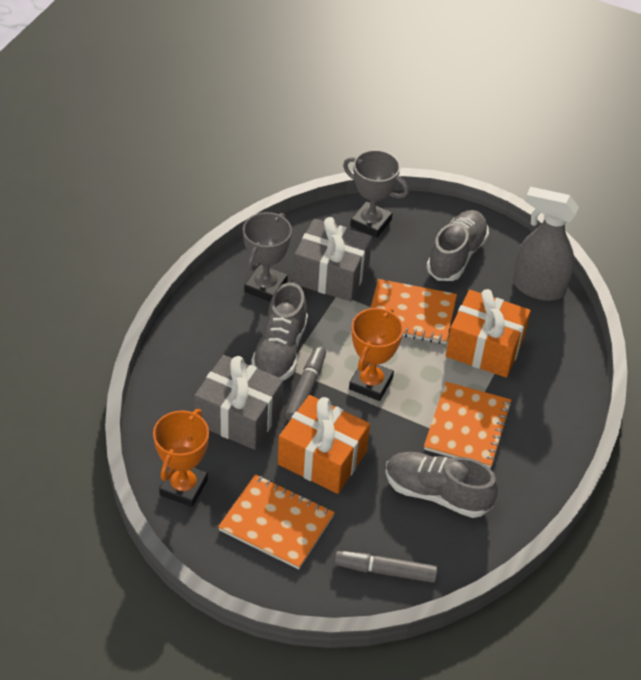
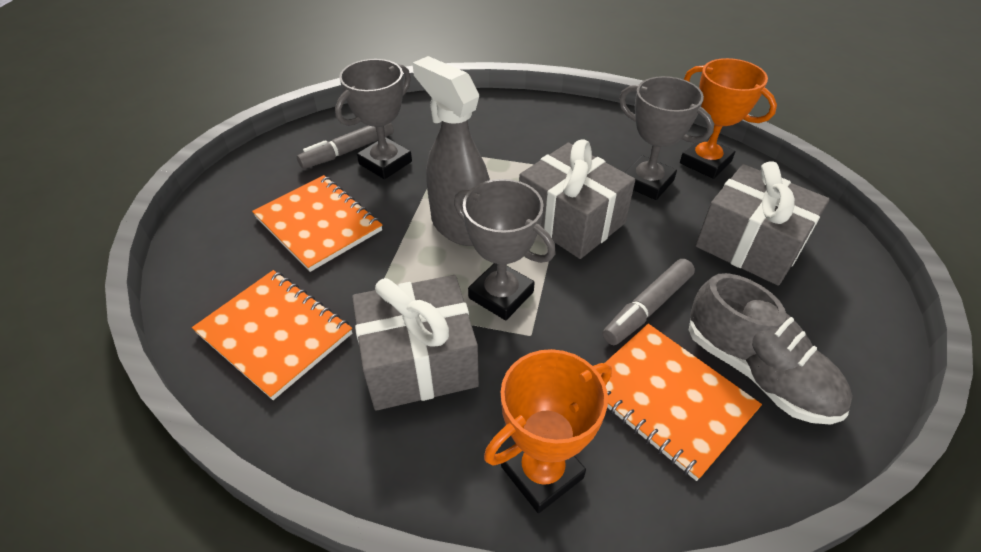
grey gift: [194,355,284,450] [293,217,372,302] = 2 -> [352,275,479,411] [519,140,635,259] [695,161,830,286] = 3
grey shoe: [251,283,308,380] [386,452,498,518] [426,210,489,281] = 3 -> [689,273,853,425] = 1
grey trophy: [243,212,292,302] [343,150,409,238] = 2 -> [335,59,412,179] [454,179,556,320] [619,76,714,200] = 3
orange gift: [278,395,370,494] [446,289,531,378] = 2 -> none = 0

